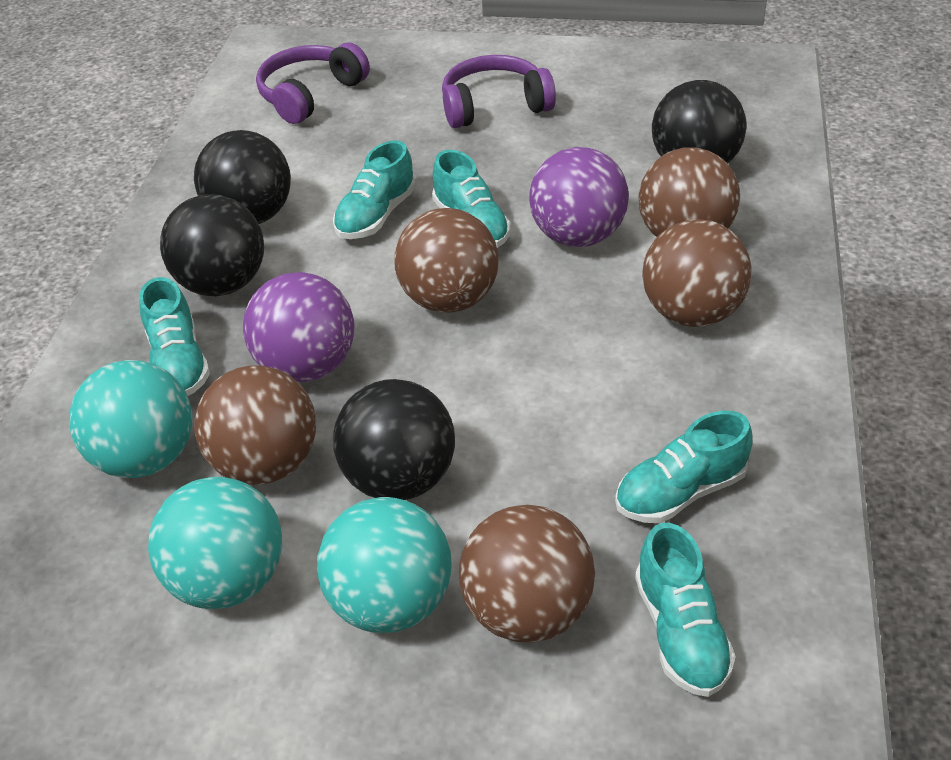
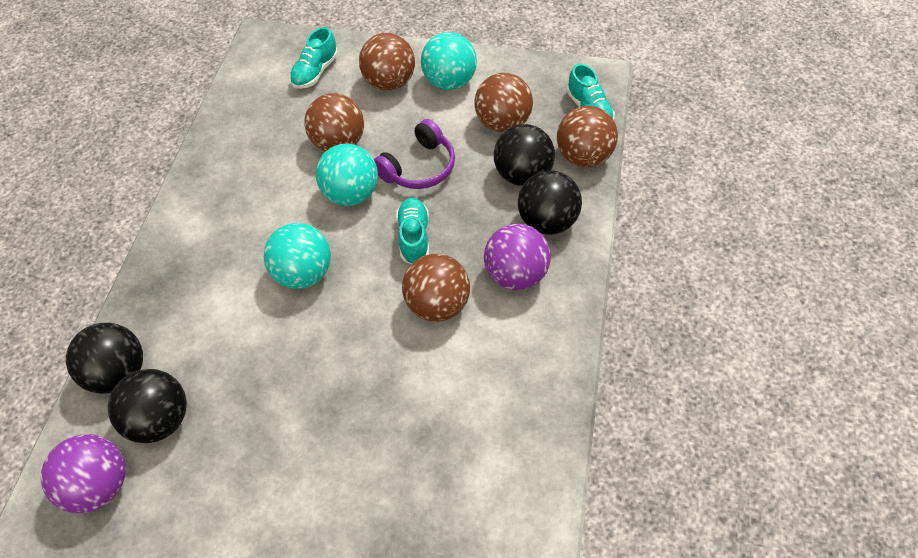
purple headphones: [256,42,370,124] [442,55,556,128] = 2 -> [374,119,455,189] = 1
turquoise shoe: [139,277,210,396] [333,140,416,239] [432,150,511,248] [615,411,752,523] [635,523,736,697] = 5 -> [290,27,338,89] [396,198,429,264] [567,64,615,120] = 3

